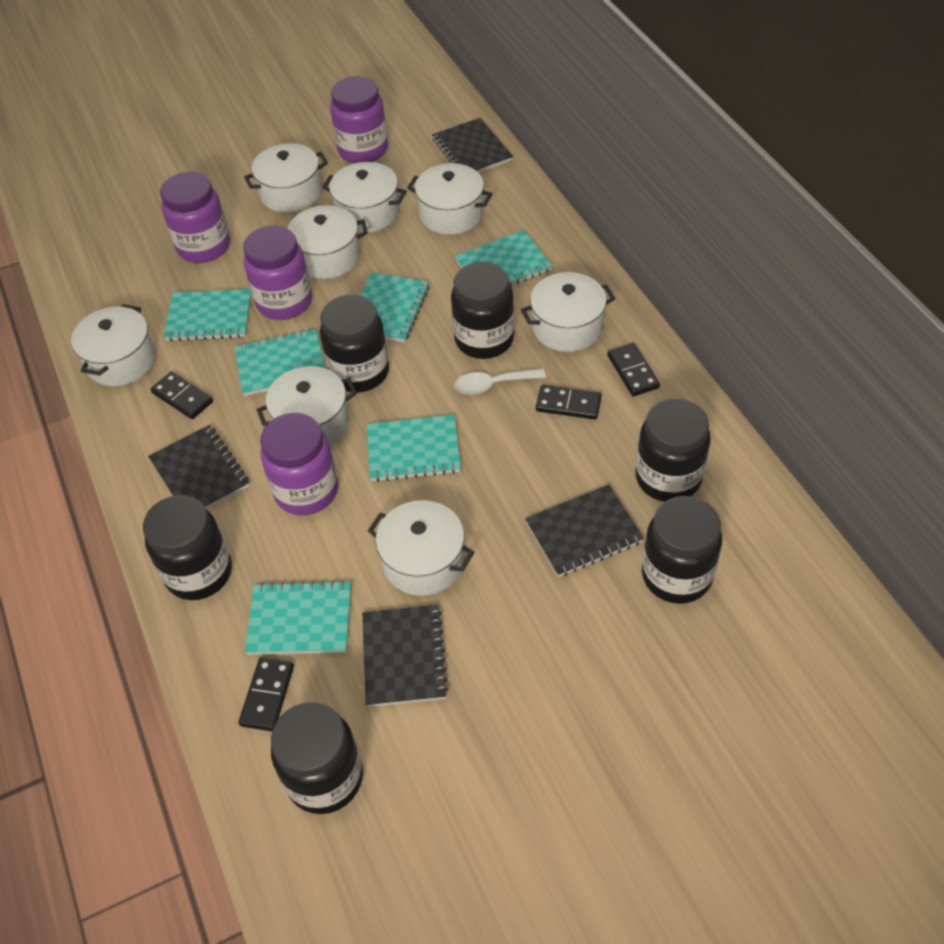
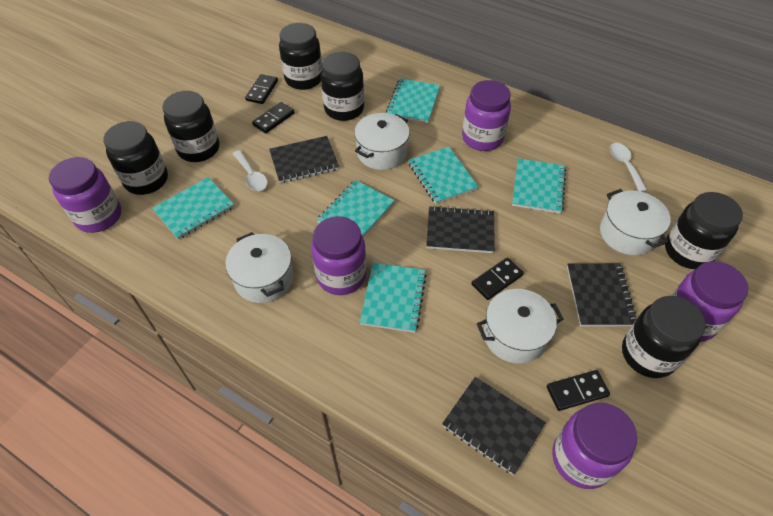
purple jar: [160,172,230,263] [243,226,312,320] [260,413,338,515] [330,76,388,163] = 4 -> [49,157,121,233] [311,216,366,295] [462,80,511,151] [552,403,637,489] [671,261,748,342] = 5
white pot: [71,304,156,386] [244,143,328,213] [257,366,357,446] [288,205,368,279] [322,162,407,233] [368,500,475,596] [407,163,493,235] [521,272,615,352] = 8 -> [225,232,294,303] [354,113,410,170] [477,289,563,364] [600,189,671,255] = 4
white spoon: [455,369,546,395] = 1 -> [233,150,268,191] [610,143,648,192] = 2

